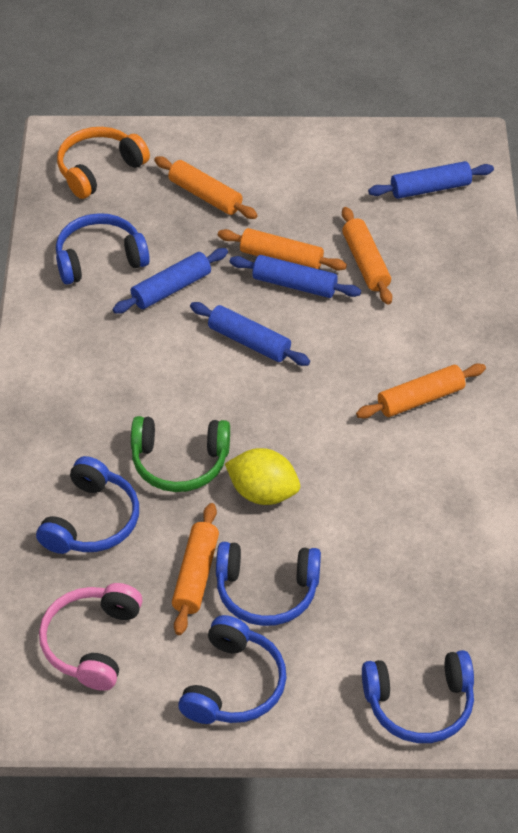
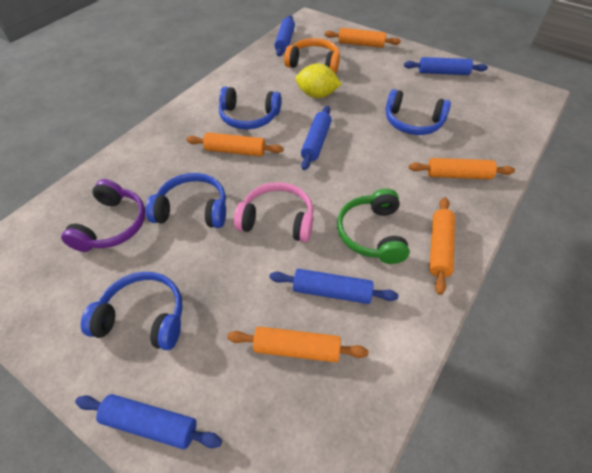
blue headphones: [36,456,139,554] [56,213,150,285] [178,615,287,724] [216,542,321,626] [362,650,474,743] = 5 -> [81,272,183,350] [146,173,226,228] [219,87,281,129] [386,89,451,135] = 4
blue rolling pin: [113,248,228,314] [190,302,310,366] [229,255,361,298] [368,161,494,199] = 4 -> [75,394,222,449] [270,269,398,304] [274,15,295,56] [301,106,332,170] [404,57,488,75] = 5
purple headphones: none = 0 -> [61,179,145,252] = 1

